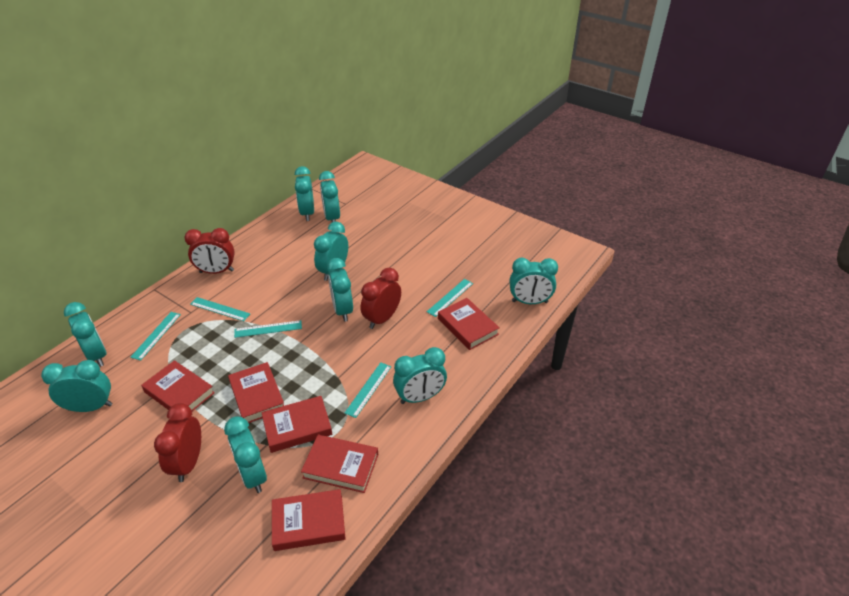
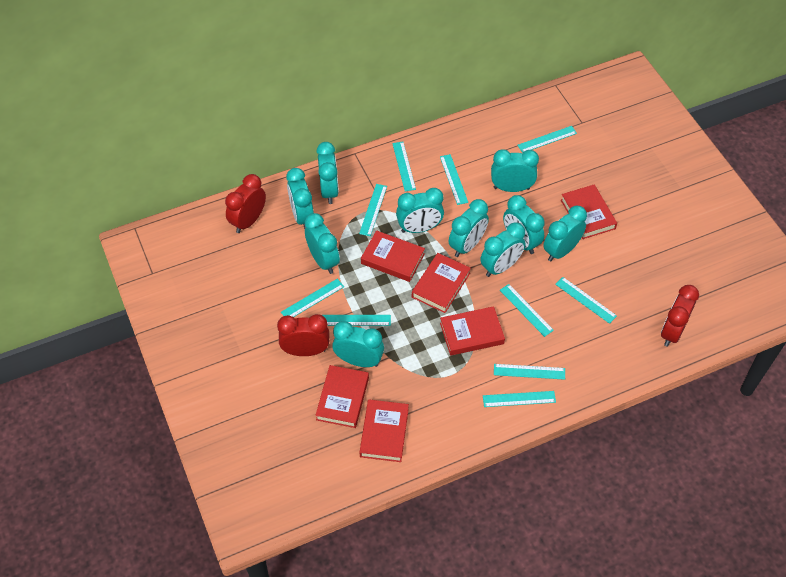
turquoise clock: [41,360,112,412] [64,302,106,367] [224,416,267,493] [295,166,314,221] [314,222,348,281] [319,171,340,222] [327,258,353,322] [393,347,447,404] [510,258,558,304] = 9 -> [287,168,314,229] [305,213,340,274] [316,142,339,204] [332,321,384,367] [396,188,444,233] [449,199,489,257] [480,222,526,277] [491,149,539,192] [503,195,545,254] [543,206,587,262] = 10
turquoise ruler: [130,312,181,360] [190,297,250,321] [234,320,302,338] [345,362,392,418] [427,279,473,317] = 5 -> [281,279,344,317] [322,315,391,326] [359,184,387,236] [392,142,416,191] [440,154,468,205] [483,391,556,407] [494,364,565,380] [500,284,554,337] [517,126,577,153] [555,277,617,324] = 10

